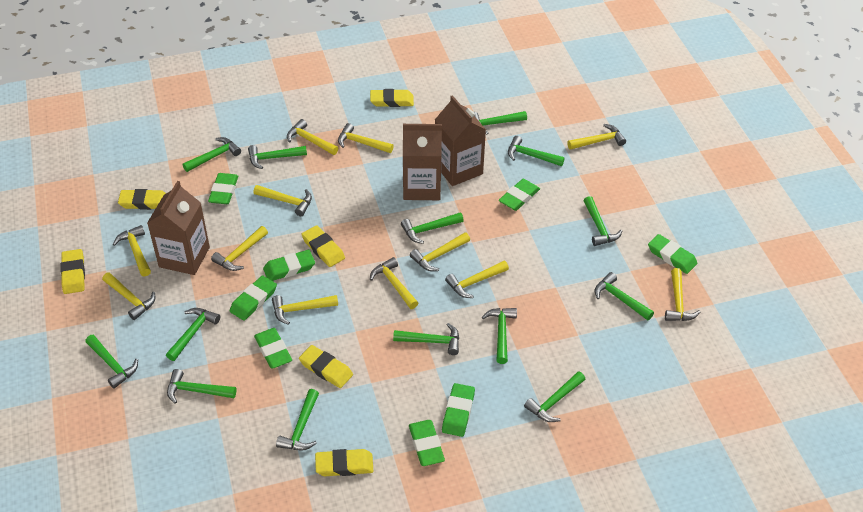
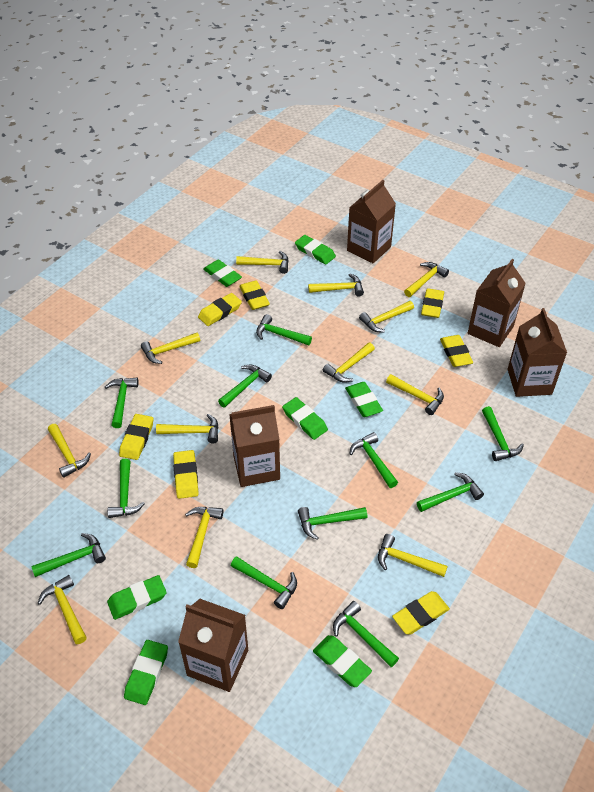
brown carton: [147,181,210,275] [403,124,442,200] [435,95,486,186] = 3 -> [178,599,248,692] [229,405,280,487] [347,180,396,263] [468,259,526,347] [508,308,567,397] = 5
green eraser: [208,173,238,204] [230,275,277,321] [254,328,292,368] [263,250,315,281] [409,420,445,466] [442,383,475,437] [499,179,540,211] [648,234,697,274] = 8 -> [107,575,167,620] [124,640,168,705] [203,259,242,287] [282,397,328,440] [295,235,336,265] [313,635,372,687] [345,382,383,417] = 7
green hammer: [85,335,138,389] [166,308,220,361] [167,369,236,404] [182,137,241,172] [248,145,307,169] [276,389,319,450] [393,323,459,355] [401,212,464,244] [474,111,527,135] [482,308,517,364] [508,136,565,166] [524,371,585,422] [584,196,622,246] [595,272,654,320] = 14 -> [31,533,106,577] [105,378,139,428] [107,459,145,518] [218,365,272,408] [231,556,297,609] [256,314,312,346] [298,507,367,540] [333,601,399,667] [350,432,398,488] [417,472,484,512] [482,406,524,461] = 11
yellow eraser: [61,249,85,294] [118,189,166,210] [299,345,353,388] [301,225,345,267] [315,449,373,476] [370,89,414,107] = 6 -> [119,414,153,460] [173,450,199,499] [198,293,242,326] [239,280,270,310] [392,591,450,634] [421,288,444,318] [440,335,473,367] = 7

